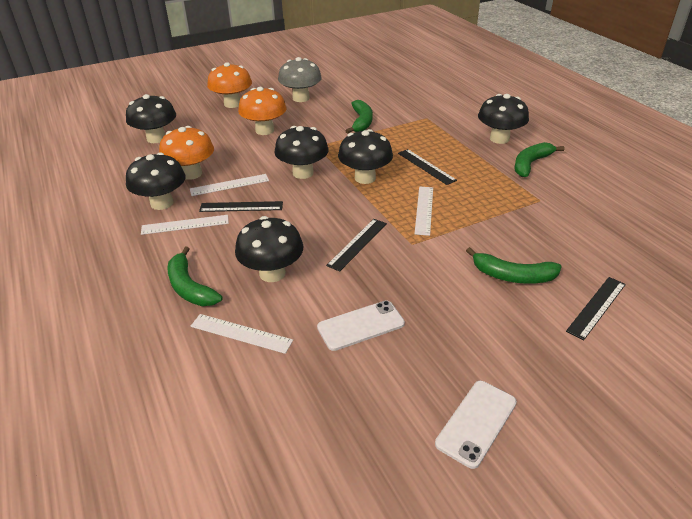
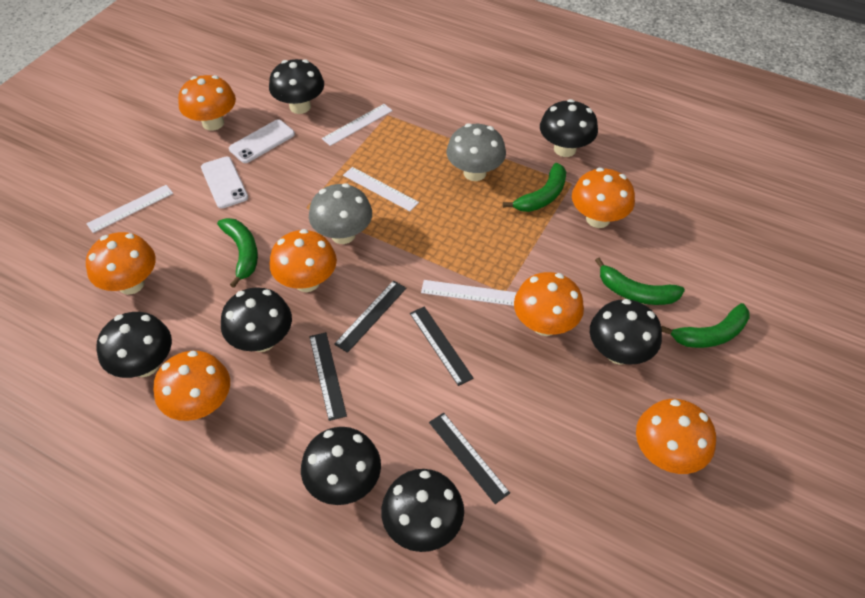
black mushroom: [126,94,176,143] [126,152,186,210] [235,216,303,282] [274,126,329,179] [338,129,393,184] [478,94,529,144] = 6 -> [97,312,172,378] [221,287,292,352] [269,59,324,114] [301,427,381,505] [381,469,464,552] [540,99,598,157] [590,299,662,365] = 7
grey mushroom: [278,57,322,102] = 1 -> [309,183,372,244] [446,123,506,181] = 2
orange mushroom: [159,126,214,180] [207,62,252,108] [238,87,287,135] = 3 -> [86,232,156,295] [153,351,230,421] [178,75,236,131] [270,229,337,292] [514,272,584,336] [572,168,635,228] [636,399,716,474] = 7

